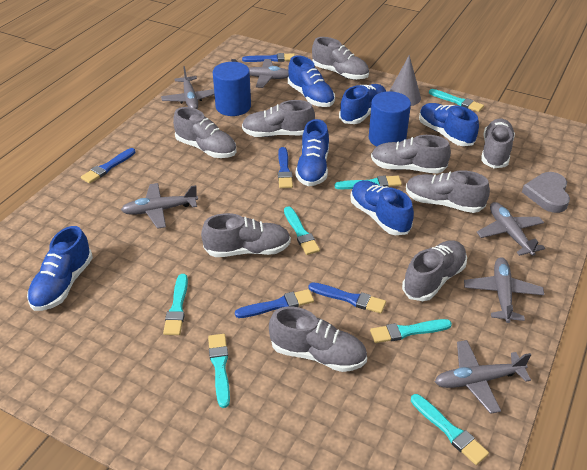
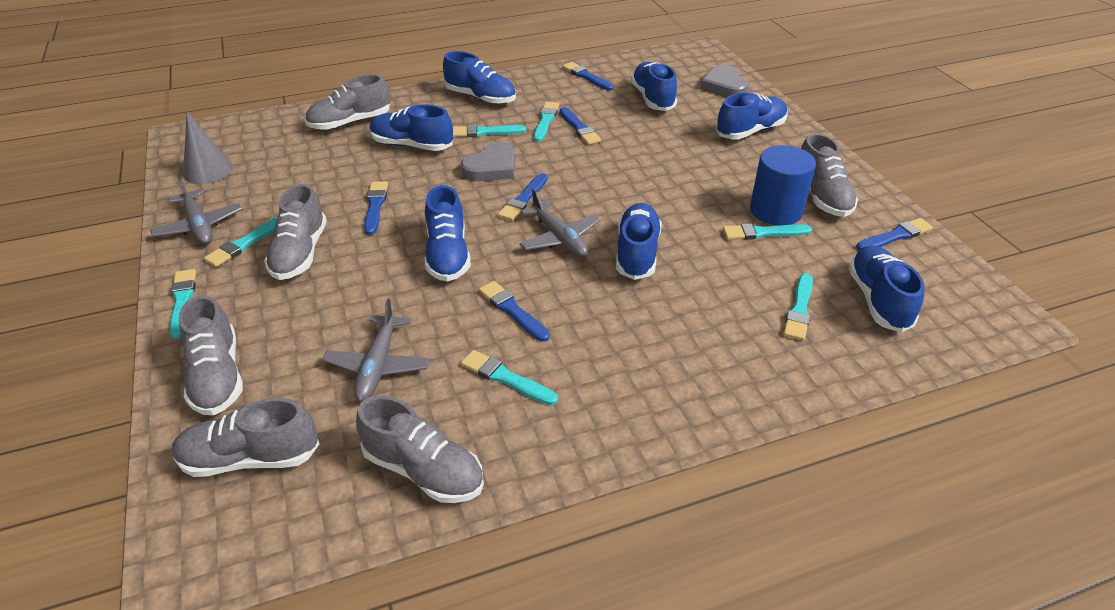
blue brush: [81,148,136,184] [235,289,314,318] [242,53,295,62] [278,147,293,188] [309,282,386,314] = 5 -> [364,181,388,235] [479,281,550,342] [498,173,548,221] [560,107,601,145] [562,62,614,91] [856,218,933,250] = 6
blue cylinder: [213,62,251,116] [369,91,411,147] = 2 -> [750,145,816,226] = 1
blue shoe: [27,226,93,311] [288,55,335,107] [295,119,329,186] [339,84,386,124] [350,180,414,235] [419,103,479,146] = 6 -> [370,104,453,151] [425,185,471,282] [443,51,516,104] [616,203,662,280] [631,62,677,111] [716,92,788,139] [848,245,924,332] = 7
grey heart: [522,172,570,213] = 1 -> [461,142,515,181] [700,64,749,97] = 2
grey plane: [121,183,198,229] [161,66,214,109] [231,59,289,88] [435,340,531,414] [464,257,544,323] [477,202,545,256] = 6 -> [150,177,242,244] [322,298,430,402] [520,189,600,257] = 3
grey shoe: [173,107,236,158] [201,213,291,257] [242,100,315,137] [269,307,367,372] [312,37,369,80] [371,135,451,174] [402,240,467,301] [406,170,490,213] [481,119,515,168] = 9 -> [172,398,319,477] [178,295,243,416] [264,184,327,280] [305,74,390,130] [356,396,484,503] [801,133,858,217] = 6

